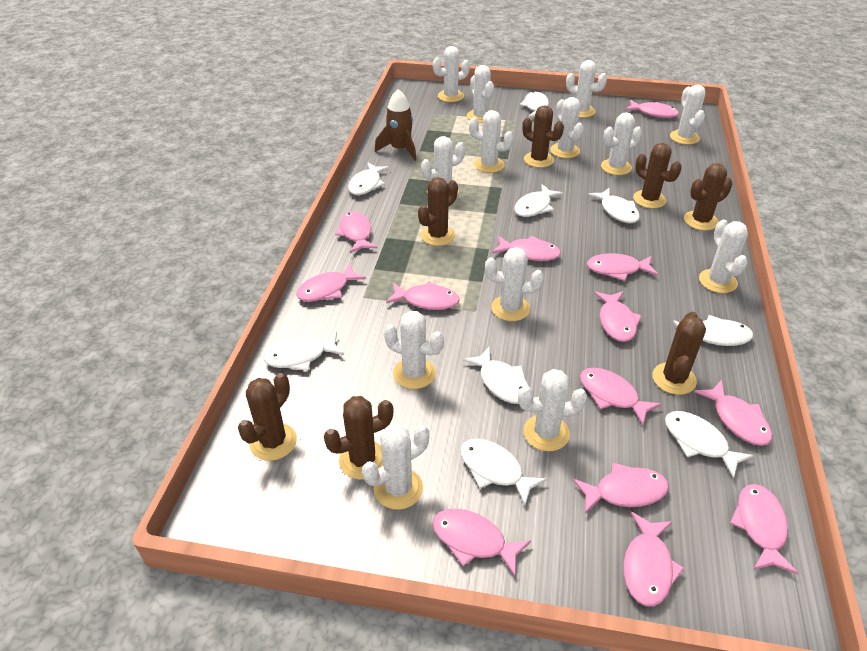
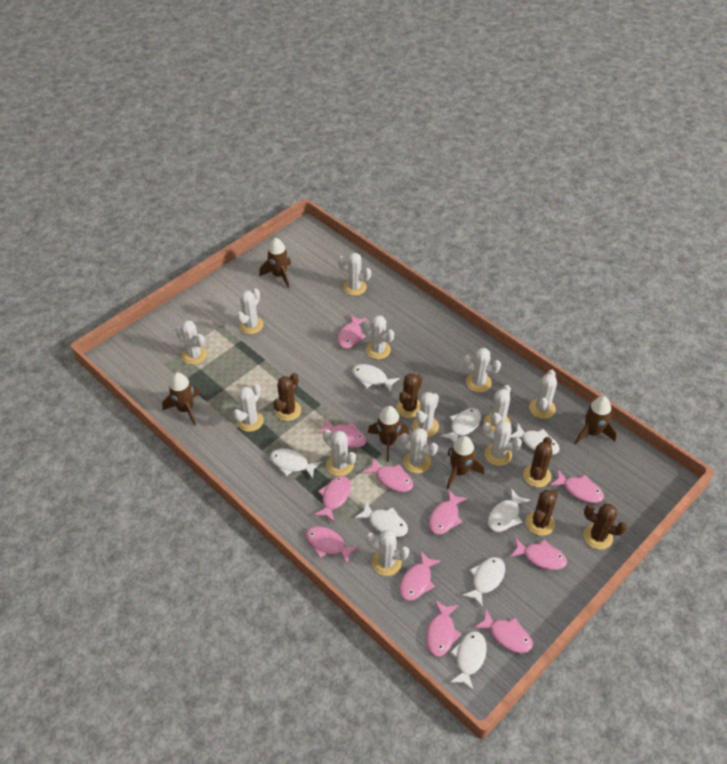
brown cactus: [238,373,297,461] [324,396,393,480] [418,177,458,246] [522,105,564,168] [633,143,682,209] [652,312,706,395] [684,163,732,231] = 7 -> [273,373,301,421] [396,373,422,418] [523,437,552,487] [526,490,558,536] [583,504,627,550] = 5
brown rocket: [375,89,416,161] = 1 -> [162,373,200,426] [259,238,291,288] [368,406,409,462] [447,436,484,489] [575,396,617,444] = 5
pink fish: [296,263,366,302] [335,211,378,253] [386,281,460,310] [432,509,531,576] [492,236,561,261] [573,463,669,513] [580,368,662,425] [587,253,658,281] [594,291,642,342] [623,512,684,606] [625,100,679,118] [694,380,773,446] [730,484,798,574] = 13 -> [306,526,360,565] [314,476,351,522] [316,418,367,448] [337,314,368,349] [362,458,413,492] [399,550,441,601] [426,600,461,657] [429,489,468,535] [474,609,533,653] [510,537,567,570] [550,469,604,503] = 11
white fish: [263,332,344,371] [348,162,389,195] [460,438,547,505] [463,347,528,404] [514,184,563,217] [520,91,549,117] [588,188,640,223] [665,411,754,479] [673,315,753,346] = 9 -> [270,449,322,479] [352,364,400,393] [354,502,408,537] [440,408,481,443] [449,631,487,691] [462,557,505,608] [488,488,530,532] [510,424,560,455] = 8

